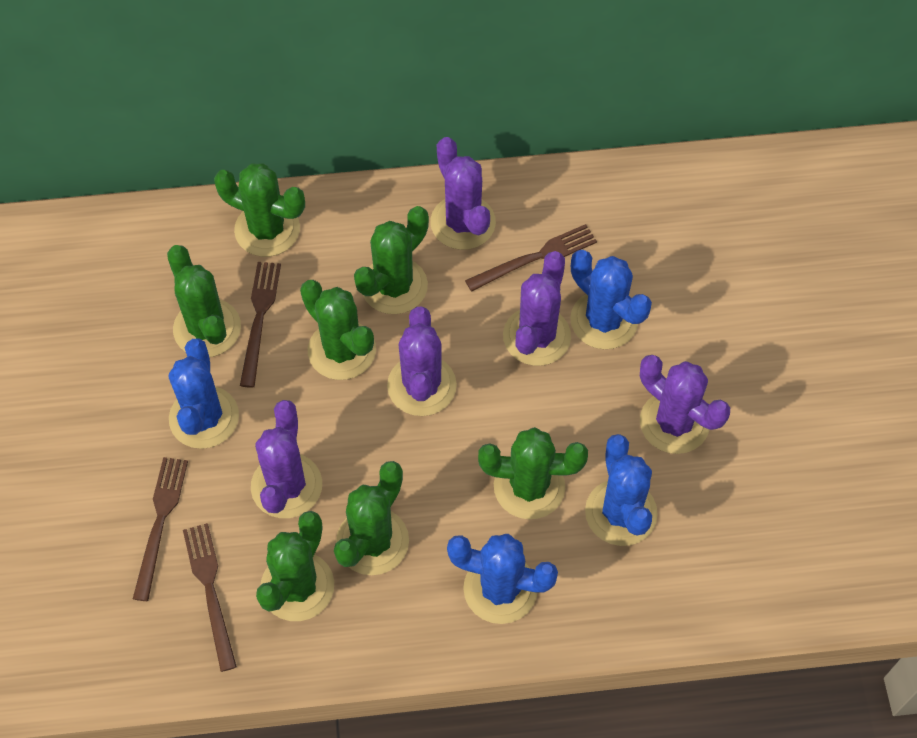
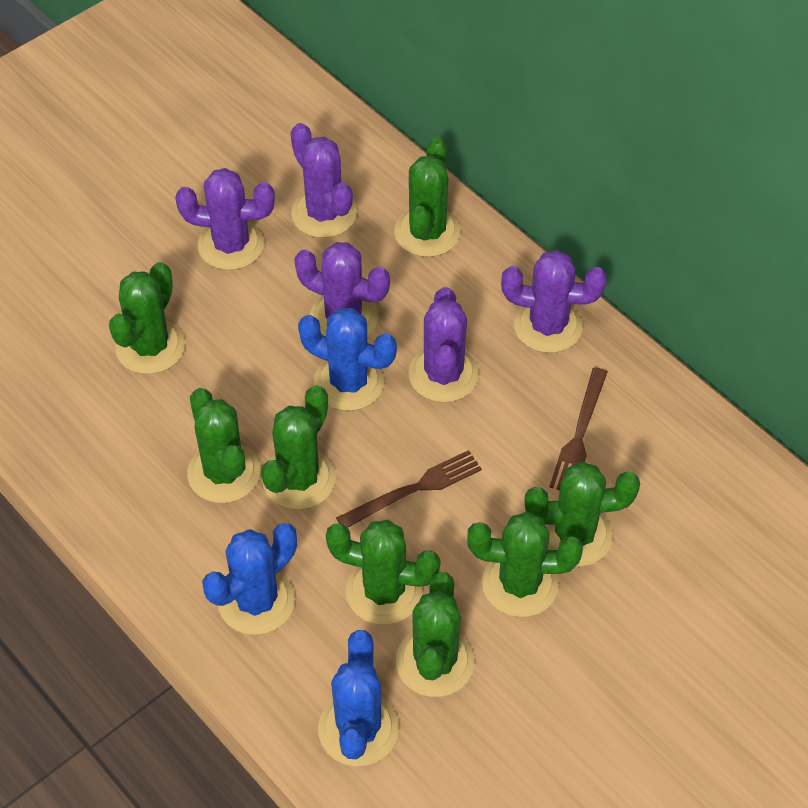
blue cactus: [169,339,239,449] [447,534,558,624] [570,250,652,349] [585,434,658,546] = 4 -> [202,523,297,635] [298,308,397,411] [318,630,399,766] = 3
brown fork: [133,457,188,601] [183,523,237,672] [240,262,281,388] [465,224,597,292] = 4 -> [336,450,482,527] [549,367,607,490] = 2
green cactus: [167,245,241,357] [214,163,305,257] [256,511,334,621] [300,280,376,380] [334,461,409,575] [354,206,429,314] [478,427,588,519] = 7 -> [109,262,185,374] [187,388,261,503] [261,385,336,510] [326,520,441,625] [394,137,461,257] [396,572,475,697] [467,512,583,617] [524,462,640,567] = 8

